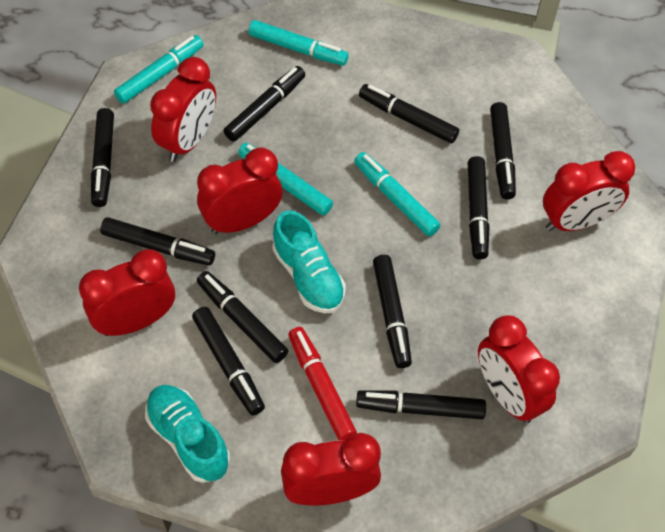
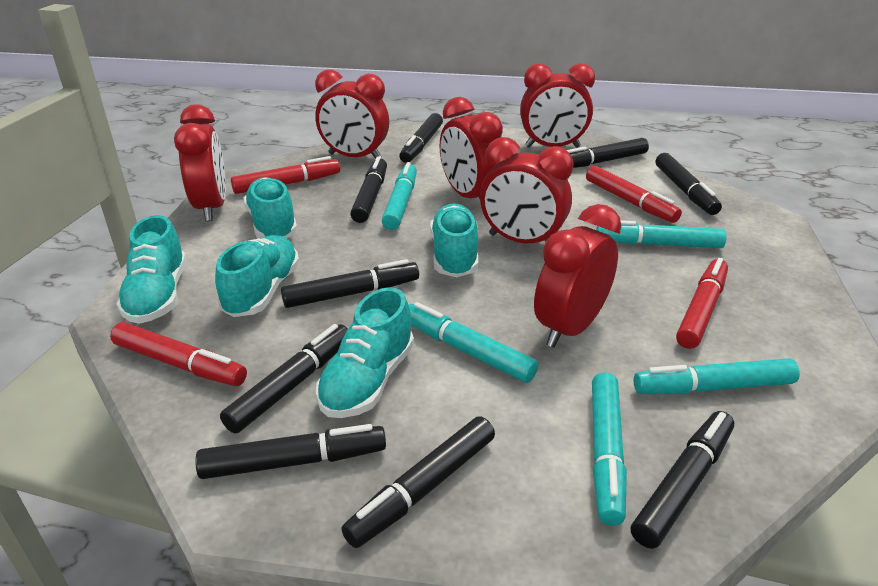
black marker: [91,108,114,207] [100,217,215,265] [192,307,265,416] [197,271,288,363] [224,66,305,142] [356,390,486,419] [359,84,459,143] [373,255,412,368] [468,156,489,259] [490,102,516,199] = 10 -> [195,424,386,479] [220,324,348,433] [281,259,419,308] [341,416,495,548] [350,157,387,223] [399,113,443,163] [567,138,649,168] [631,411,734,549] [656,153,722,215] = 9
red marker: [288,327,357,440] = 1 -> [110,322,247,386] [231,156,340,194] [586,166,682,223] [676,258,728,349] = 4
turquoise marker: [114,35,204,104] [238,143,333,215] [248,20,349,66] [354,152,440,237] = 4 -> [382,162,417,230] [409,302,538,383] [592,372,627,526] [596,220,727,248] [634,358,800,394] = 5
turquoise shoe: [145,385,230,483] [272,210,346,314] = 2 -> [116,215,186,324] [215,235,299,317] [244,177,297,239] [316,287,414,418] [430,203,478,277] = 5

